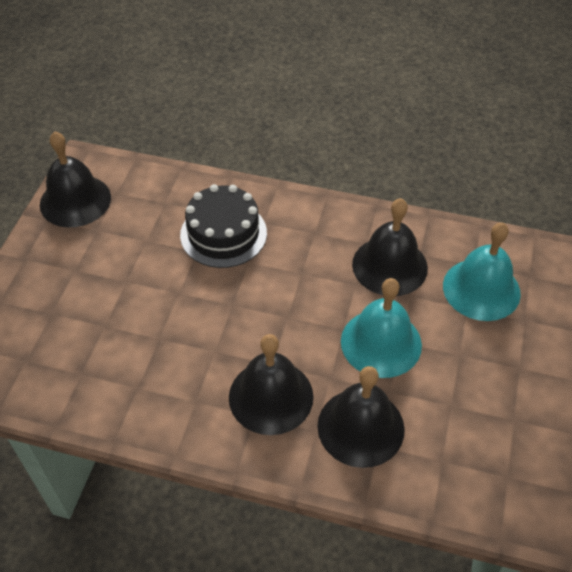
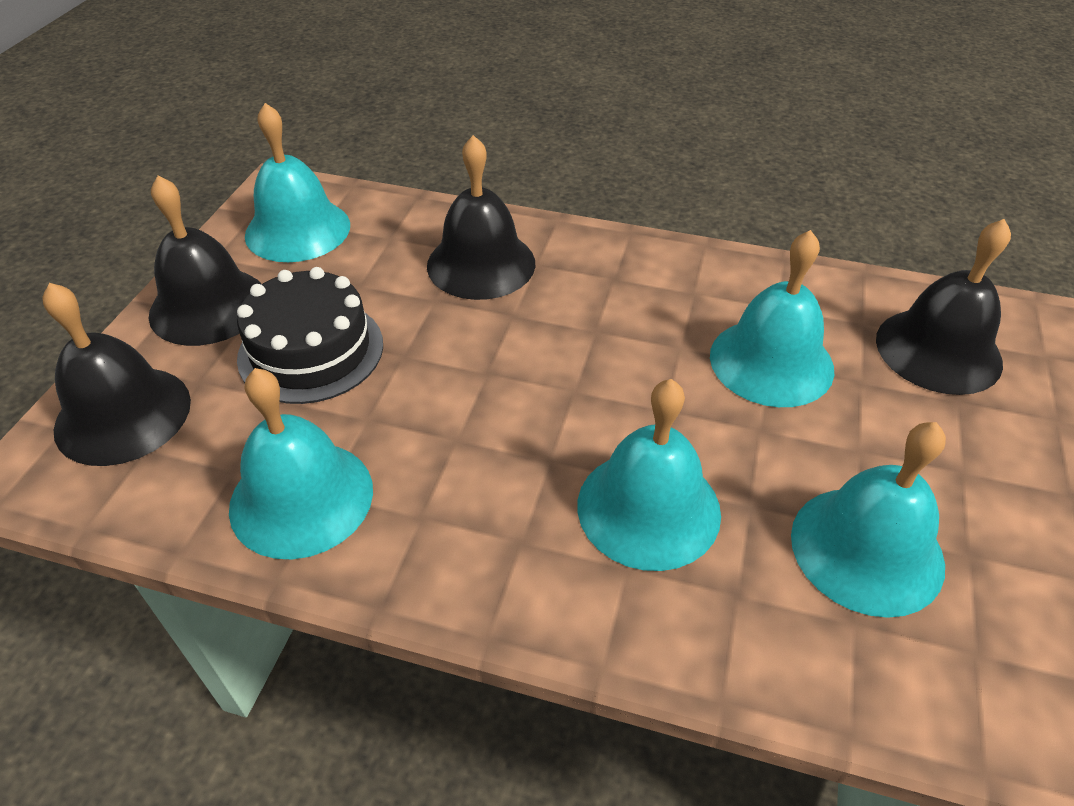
turquoise bell: [341,278,422,378] [443,222,521,321] = 2 -> [229,368,373,559] [245,103,350,262] [578,379,721,571] [710,230,834,407] [791,422,946,618] = 5

